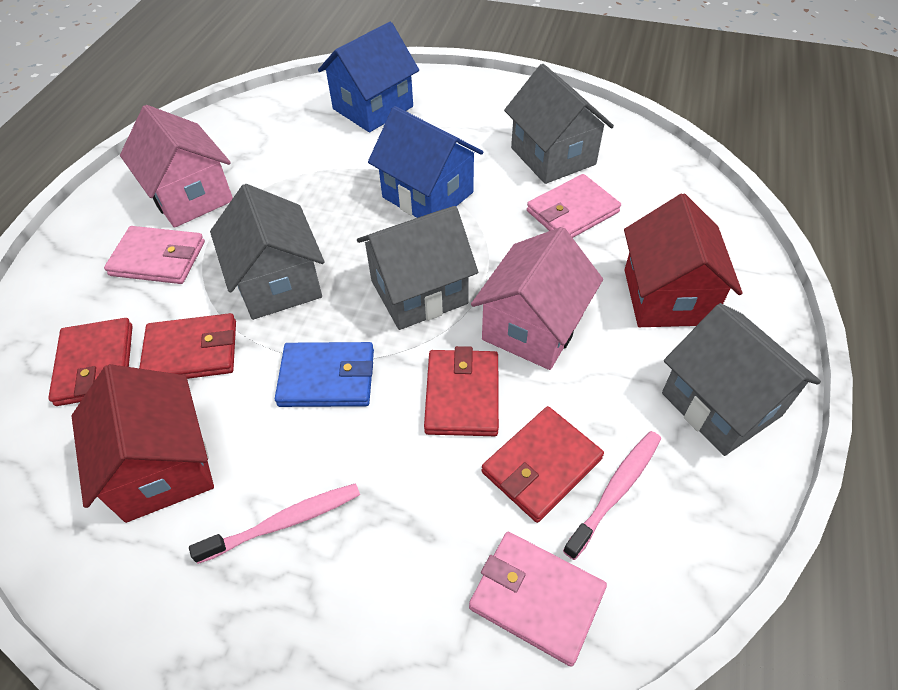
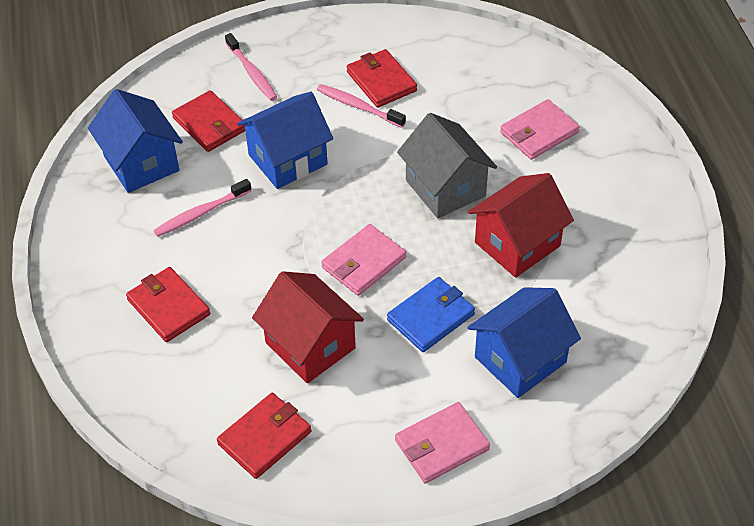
blue house: [318,22,419,133] [368,106,483,218] = 2 -> [88,89,183,193] [237,92,333,189] [467,287,581,398] = 3
grey house: [210,184,324,320] [357,206,478,330] [504,64,614,184] [662,303,821,456] = 4 -> [397,113,497,218] = 1
pink house: [120,105,233,228] [471,227,603,370] = 2 -> none = 0
pink toothbrush: [189,483,360,564] [563,431,661,560] = 2 -> [153,179,252,237] [225,33,277,101] [317,84,406,128] = 3

